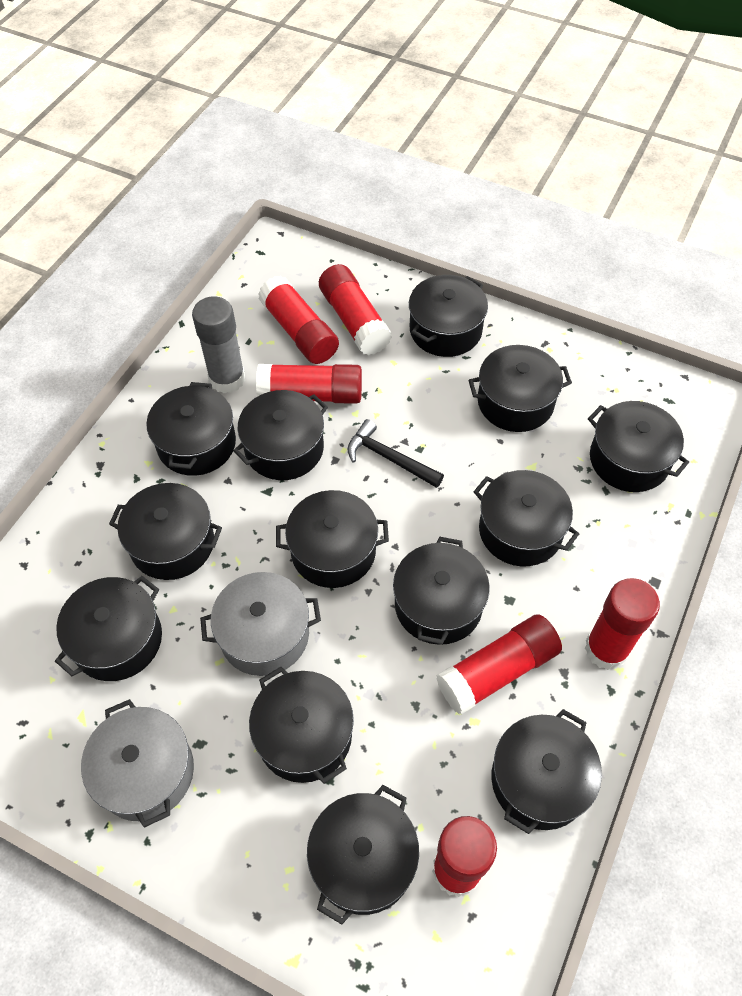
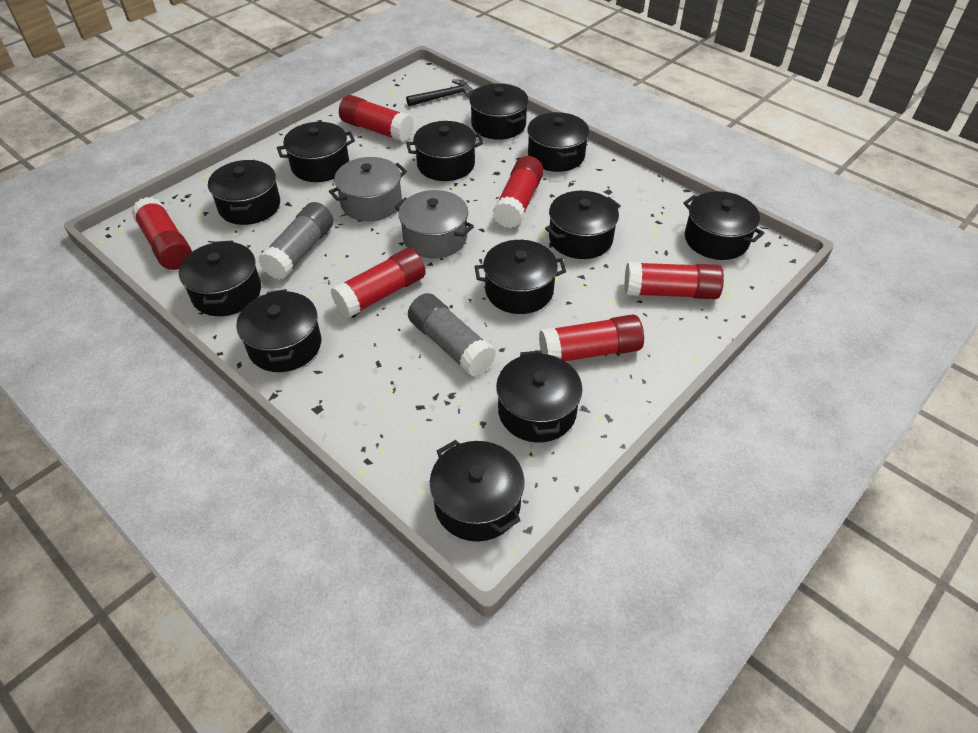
black pot: [55,576,162,681] [109,483,222,580] [146,382,236,476] [233,390,328,480] [249,667,354,784] [276,490,389,588] [307,785,419,924] [393,536,490,645] [409,275,488,357] [468,345,572,432] [473,470,579,567] [492,709,602,834] [588,401,689,492] = 13 -> [179,240,261,316] [208,160,280,225] [236,289,321,372] [277,122,355,182] [406,121,484,181] [430,440,525,542] [470,83,529,140] [475,240,566,314] [496,350,582,443] [527,112,589,172] [545,191,621,259] [683,191,764,260] = 12
grey glue stick: [192,296,245,394] = 1 -> [259,202,333,280] [408,293,496,377] = 2

